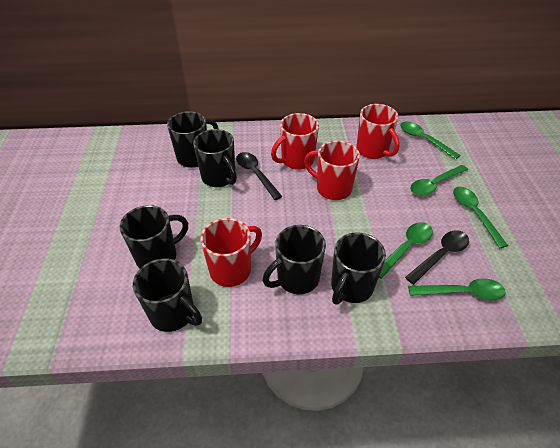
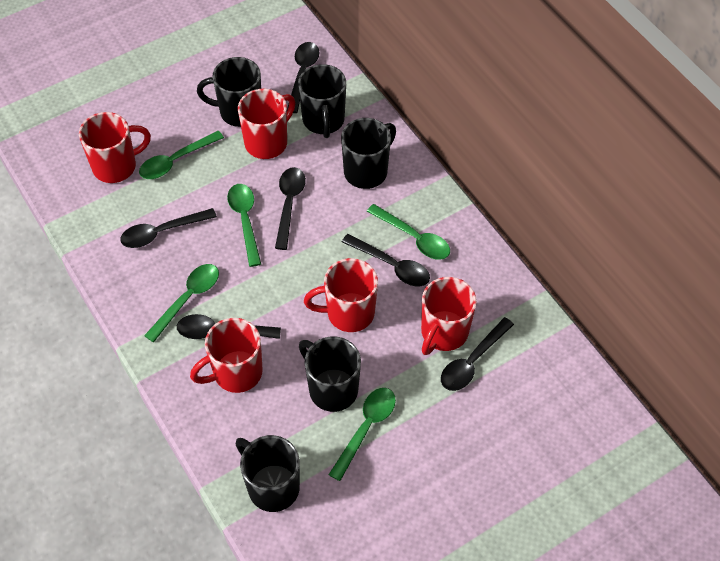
black mug: [120,205,188,269] [133,258,202,332] [167,111,219,168] [193,129,237,187] [263,225,326,294] [331,232,386,305] = 6 -> [197,57,261,127] [235,435,300,512] [298,64,346,138] [299,336,361,412] [341,118,396,189] = 5
black spoon: [236,152,282,200] [405,230,469,284] = 2 -> [120,208,217,248] [177,314,281,339] [275,167,306,250] [287,42,319,113] [342,234,430,286] [441,317,514,391] = 6
red mug: [200,218,262,287] [271,113,319,170] [304,141,360,200] [356,104,400,159] = 4 -> [79,112,151,183] [190,318,263,393] [238,89,295,159] [304,258,378,332] [421,277,477,355] = 5

